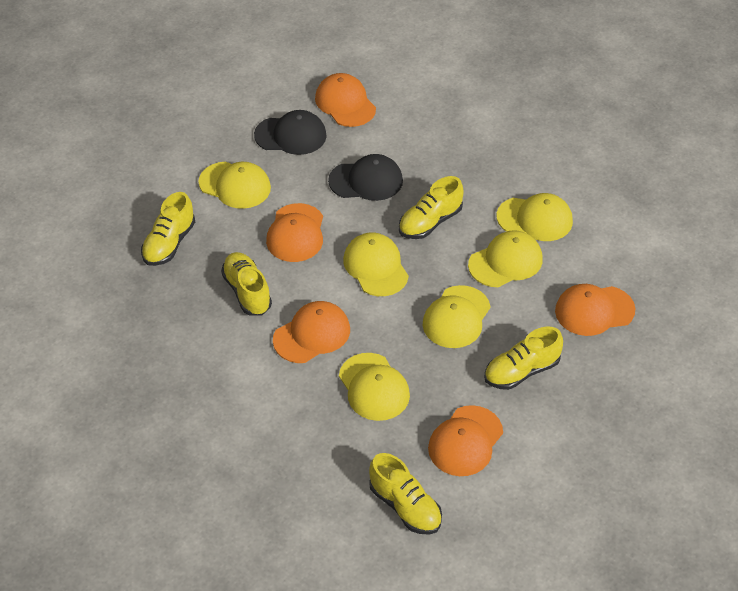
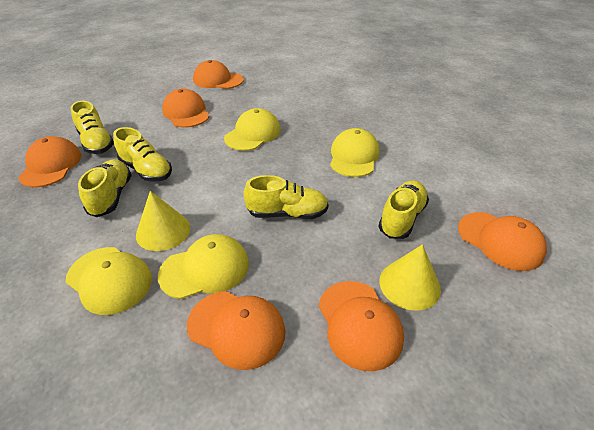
black cap: [254,110,327,155] [328,154,403,201] = 2 -> none = 0
orange cap: [266,203,323,262] [273,301,350,363] [315,73,376,127] [428,405,503,476] [555,284,636,336] = 5 -> [18,136,82,188] [162,89,210,128] [187,291,285,370] [193,60,244,89] [319,281,404,371] [458,212,547,271] = 6
yellow cap: [198,162,271,209] [339,353,410,421] [343,232,409,296] [423,285,490,348] [468,230,543,287] [496,193,573,241] = 6 -> [66,247,152,315] [158,234,249,299] [224,108,280,151] [330,128,380,177] = 4
yellow cone: none = 0 -> [136,191,190,251] [379,244,441,311] = 2

